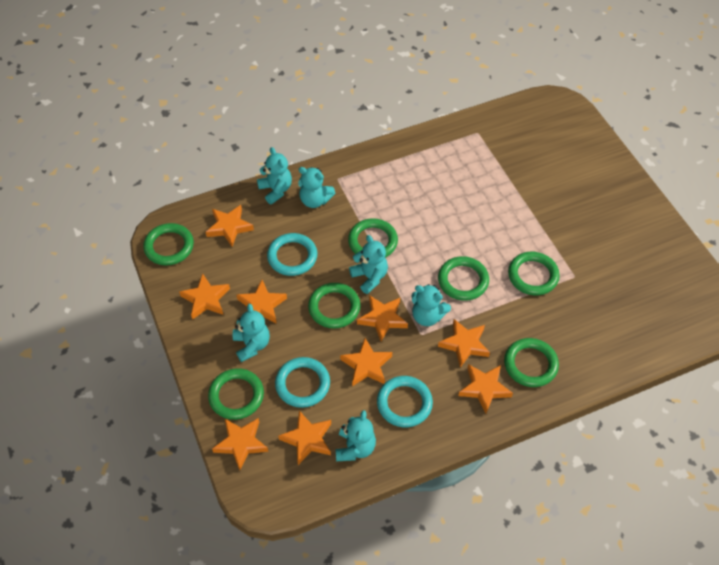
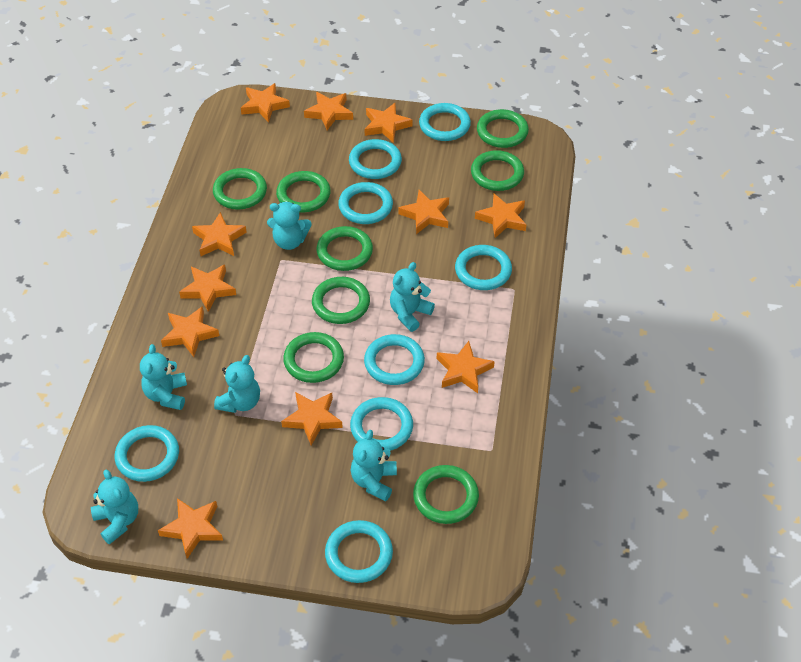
green ring: [143,223,194,265] [208,368,264,420] [308,283,361,329] [348,218,398,258] [438,256,489,301] [504,338,559,387] [508,252,560,295] = 7 -> [213,168,267,210] [276,171,331,212] [283,332,344,383] [312,277,370,324] [317,226,373,271] [413,465,479,524] [471,150,524,191] [477,109,529,148] = 8
orange star: [179,273,230,320] [206,205,254,247] [212,418,269,470] [236,280,287,324] [278,411,331,465] [340,338,392,386] [357,295,408,341] [438,319,490,368] [458,364,513,413] = 9 -> [158,498,223,559] [161,306,219,357] [179,265,236,312] [192,212,247,256] [241,83,290,123] [281,392,343,445] [304,92,353,130] [364,103,413,143] [398,190,449,234] [437,341,495,393] [475,194,526,238] = 11
turquoise ring: [267,233,317,276] [275,357,330,408] [377,376,433,427] = 3 -> [115,425,179,482] [325,520,393,583] [338,182,393,224] [349,139,402,179] [350,397,413,451] [364,334,425,385] [419,103,471,141] [455,245,512,290] = 8

